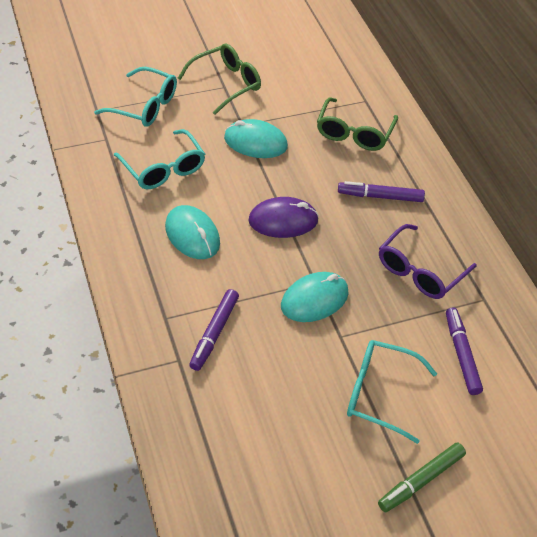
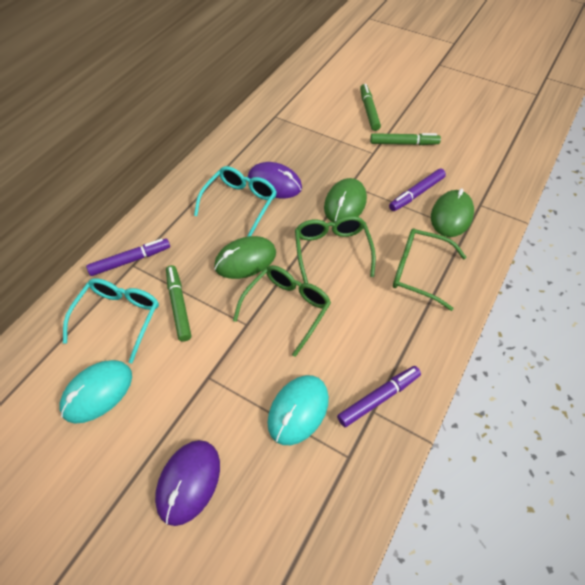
green glasses: [178,43,261,115] [317,97,398,151] = 2 -> [233,265,331,357] [295,216,376,283] [393,229,466,311] = 3
green marker: [378,443,466,512] = 1 -> [166,265,191,342] [360,84,381,131] [370,133,441,145] = 3
green mouse: none = 0 -> [214,236,276,279] [324,178,367,223] [431,188,474,237] = 3
purple glasses: [379,224,477,299] = 1 -> none = 0
purple mouse: [248,197,319,238] = 1 -> [155,440,220,526] [248,162,302,198] = 2
turquoise glasses: [94,67,177,127] [114,129,205,189] [347,340,437,444] = 3 -> [63,278,159,363] [194,166,277,237] = 2
turquoise mouse: [165,205,220,259] [224,119,288,158] [281,272,349,322] = 3 -> [59,360,132,423] [267,375,329,445] = 2

